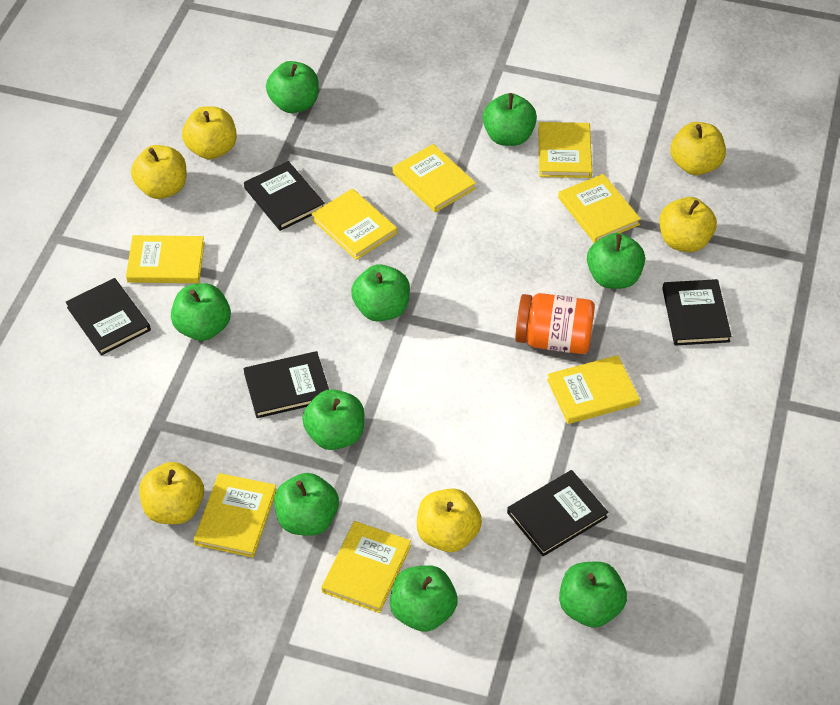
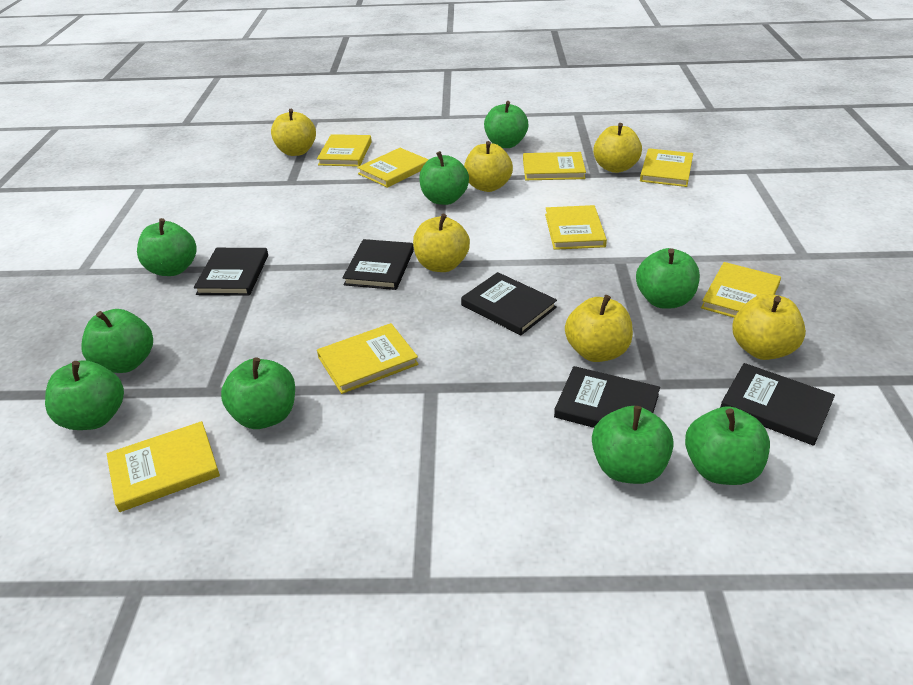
orange jar: [515,293,595,354] = 1 -> none = 0

